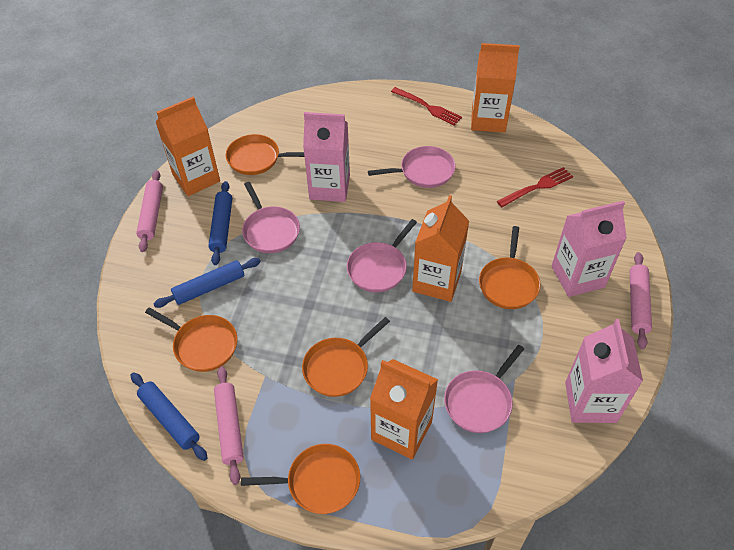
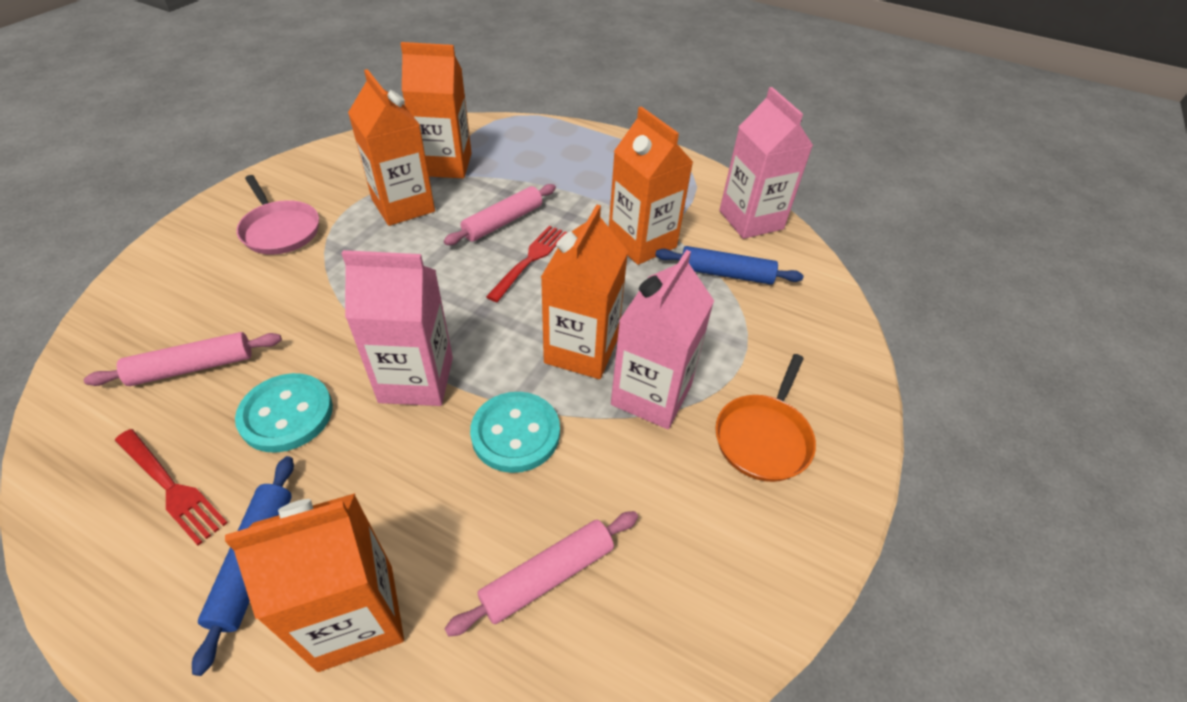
blue rolling pin: [131,372,208,461] [153,258,261,308] [208,181,232,265] = 3 -> [192,456,294,676] [655,246,804,285] = 2
orange carton: [156,97,220,196] [370,359,438,459] [412,195,469,302] [471,43,520,133] = 4 -> [225,493,404,672] [348,69,435,226] [400,42,472,178] [541,204,628,379] [609,106,693,265] = 5
orange pan: [145,307,237,372] [226,134,304,175] [241,444,360,514] [302,317,390,397] [479,226,541,309] = 5 -> [715,354,816,482] = 1
pink pan: [242,182,300,253] [347,219,417,292] [368,146,456,188] [444,345,524,433] = 4 -> [236,175,319,255] = 1
turquoise button: none = 0 -> [235,373,333,453] [470,392,560,473] = 2

